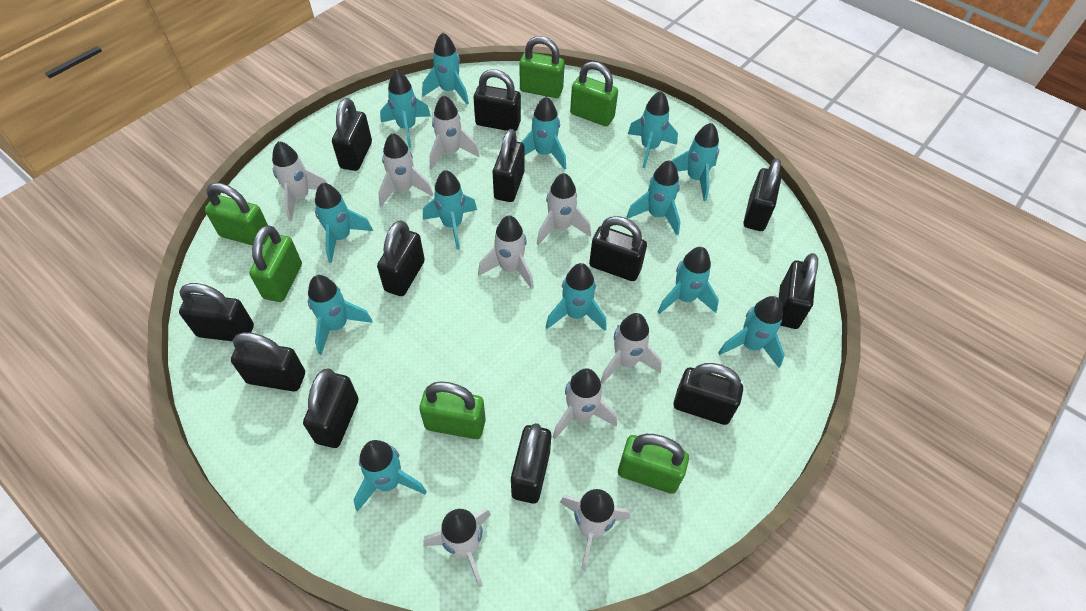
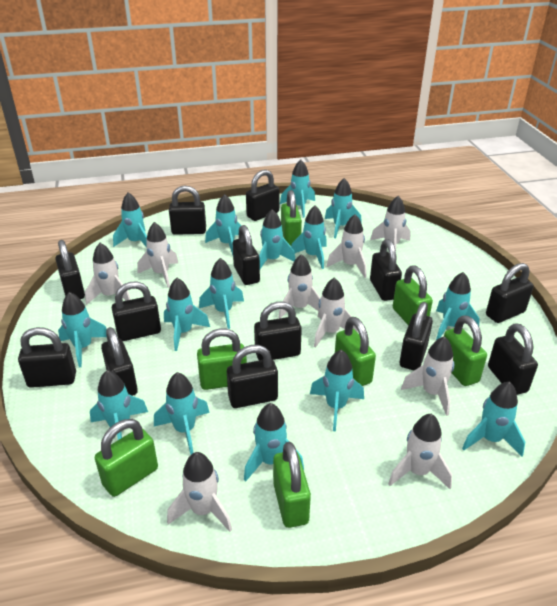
black padlock: [179,283,254,341] [231,332,305,392] [303,368,359,448] [332,98,372,171] [377,220,425,296] [474,70,521,131] [493,129,525,202] [511,423,551,504] [589,216,647,281] [674,363,743,425] [744,158,782,231] [779,253,818,329] = 12 -> [18,327,76,388] [55,240,85,299] [101,327,138,396] [112,282,161,341] [169,185,206,235] [227,345,278,408] [233,225,260,285] [246,170,279,221] [254,302,302,360] [370,239,402,301] [400,302,433,371] [486,263,534,323] [488,323,538,395] = 13
green padlock: [205,183,269,245] [249,225,302,302] [419,381,486,439] [520,36,565,98] [570,61,618,126] [618,434,689,494] = 6 -> [95,419,158,497] [197,328,247,390] [273,441,311,528] [281,190,302,246] [335,317,376,386] [393,265,433,326] [444,315,487,386] = 7
turquoise rocket: [308,275,373,355] [315,182,373,263] [354,440,427,511] [380,70,431,148] [422,33,469,105] [423,170,477,250] [521,97,566,170] [546,263,607,331] [627,160,680,235] [628,91,678,168] [658,247,719,314] [671,123,719,201] [718,296,785,368] = 13 -> [58,292,107,367] [90,370,148,440] [113,192,147,248] [154,372,210,455] [164,278,210,351] [199,258,244,329] [205,194,242,255] [244,403,304,482] [259,209,295,269] [280,160,315,218] [291,206,327,269] [310,350,364,431] [325,178,362,238] [436,272,480,340] [462,381,525,457] = 15

